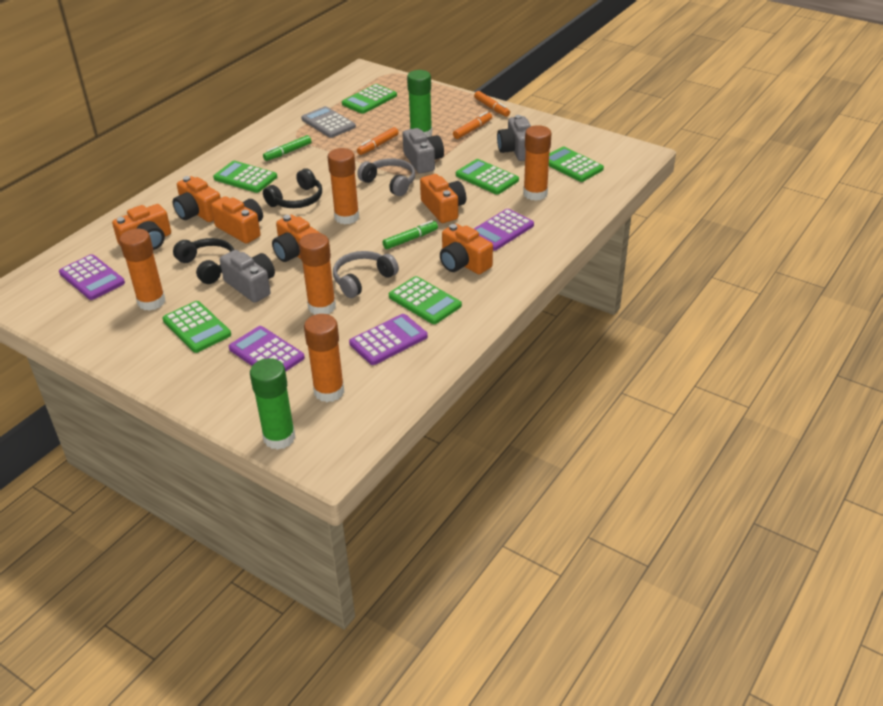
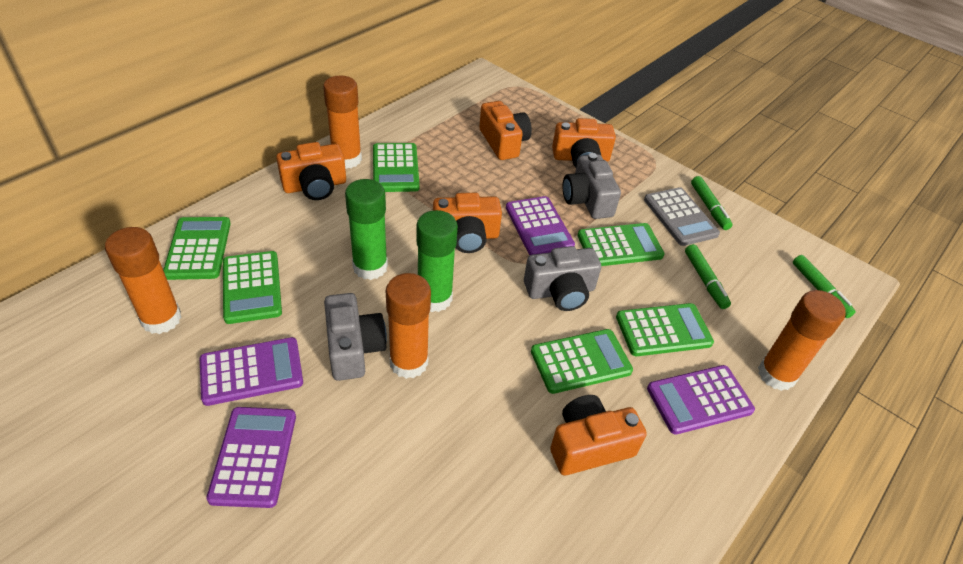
black headphones: [173,238,234,284] [263,168,322,208] = 2 -> none = 0
green marker: [263,135,311,161] [382,220,438,249] = 2 -> [685,244,731,309] [691,176,732,230] [793,255,856,318] = 3
grey headphones: [333,251,399,298] [357,158,415,196] = 2 -> none = 0
orange camera: [112,204,171,250] [173,176,221,222] [211,196,263,244] [272,215,320,262] [420,174,466,223] [440,224,493,274] = 6 -> [276,142,346,200] [433,193,502,253] [479,101,532,160] [550,395,647,476] [552,118,616,168] = 5
orange glue stick: [119,229,165,311] [299,233,336,315] [304,314,344,402] [328,148,359,224] [523,125,552,201] = 5 -> [105,227,182,334] [323,76,362,169] [386,273,431,379] [758,290,846,391] = 4
orange marker: [357,127,399,155] [453,112,492,139] [474,91,510,117] = 3 -> none = 0

